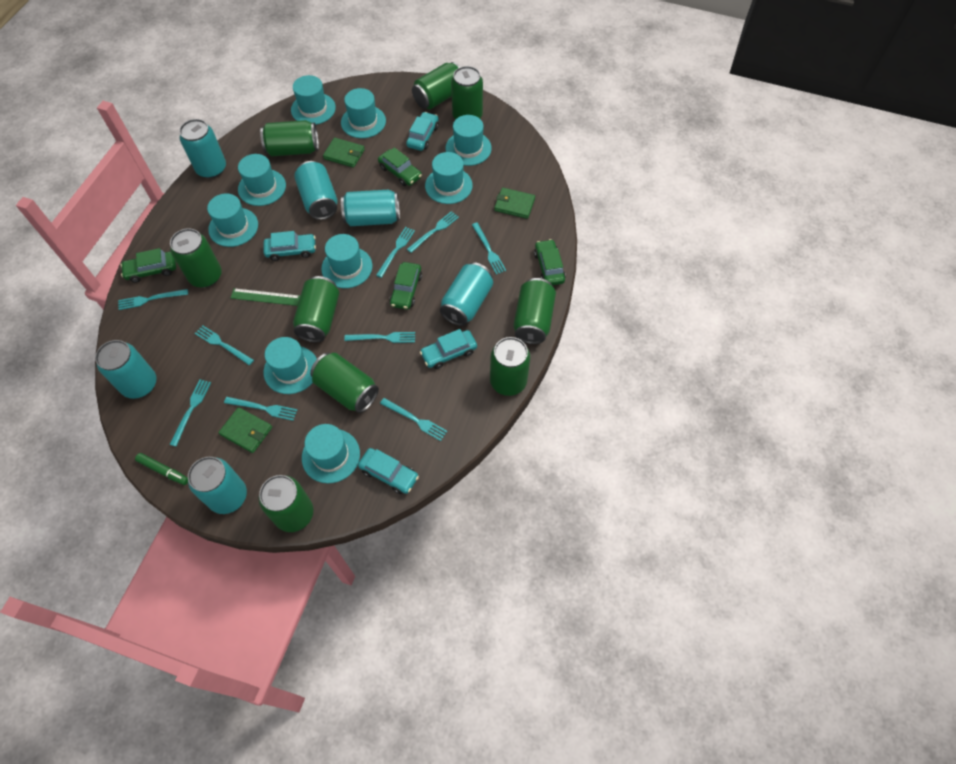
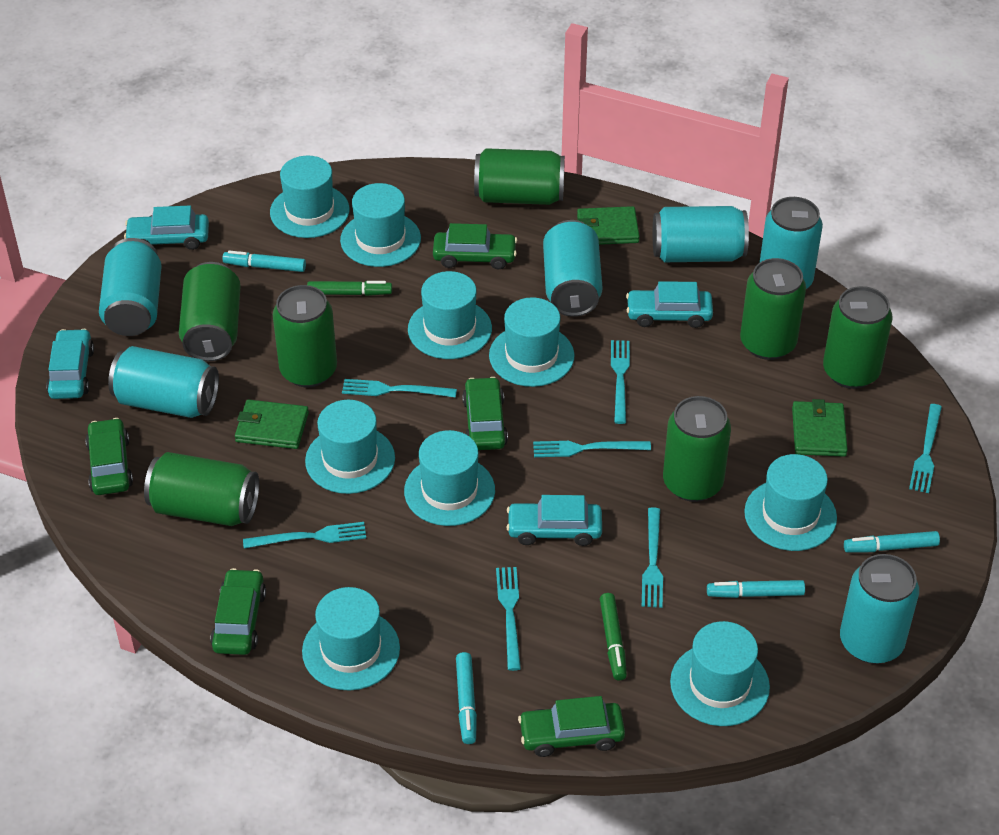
green can: [170,228,222,288] [259,475,313,532] [260,120,319,156] [293,276,339,342] [310,353,379,413] [412,62,460,110] [451,66,483,119] [490,337,530,396] [513,278,556,344] = 9 -> [144,452,259,526] [179,262,241,361] [273,285,337,387] [474,148,565,205] [663,396,731,502] [740,258,806,360] [823,286,892,389] = 7
green car: [120,248,176,283] [378,147,422,186] [390,262,422,310] [534,239,566,285] = 4 -> [85,418,133,495] [210,568,266,655] [433,223,517,269] [462,377,508,450] [518,696,625,757] = 5
green marker: [135,453,188,485] = 1 -> [307,281,392,296] [600,593,627,681] = 2
green ruler: [231,288,300,306] = 1 -> none = 0
turquoise fork: [118,289,188,310] [169,379,211,446] [195,325,254,365] [224,397,297,421] [344,332,415,343] [376,227,415,278] [380,398,447,441] [407,211,459,253] [472,223,506,275] = 9 -> [243,522,366,548] [342,379,457,398] [496,567,521,671] [533,441,651,457] [611,340,630,424] [642,507,663,608] [909,404,942,493] = 7
turquoise marker: none = 0 -> [222,251,306,272] [456,652,477,744] [707,580,805,598] [844,531,940,553] = 4

